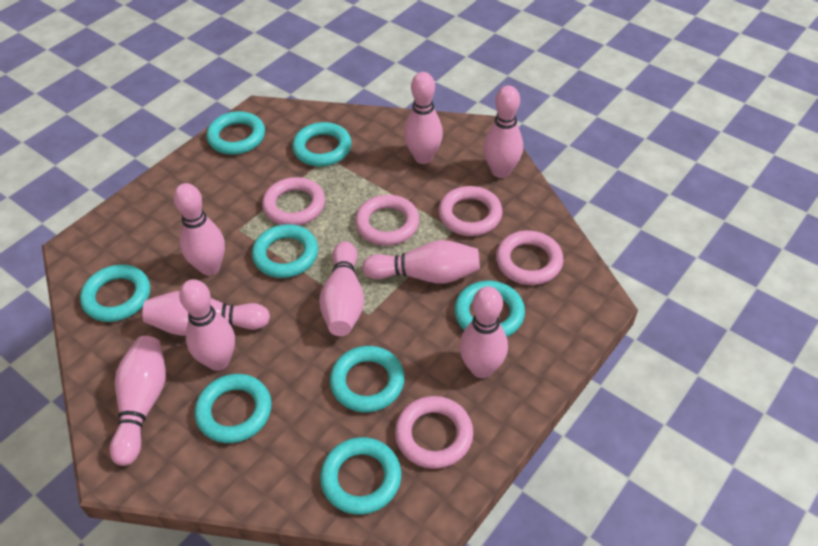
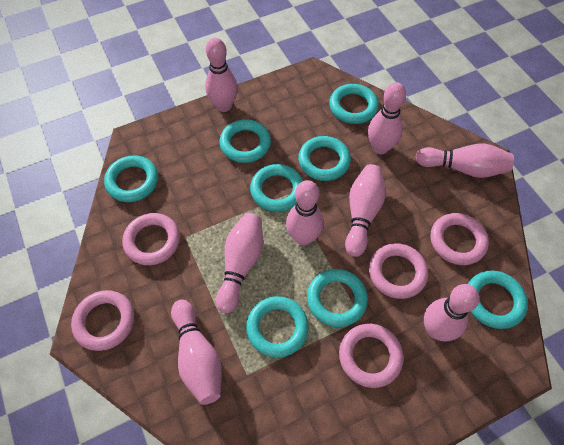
pink bowling pin: [109,336,166,466] [142,291,270,336] [173,183,225,275] [179,279,235,371] [319,241,364,336] [362,240,480,284] [404,72,443,164] [459,286,508,378] [483,85,523,178] = 9 -> [171,300,222,405] [205,38,238,112] [216,213,263,313] [286,180,323,245] [345,164,386,257] [368,82,406,154] [415,143,514,178] [424,284,480,342] = 8

